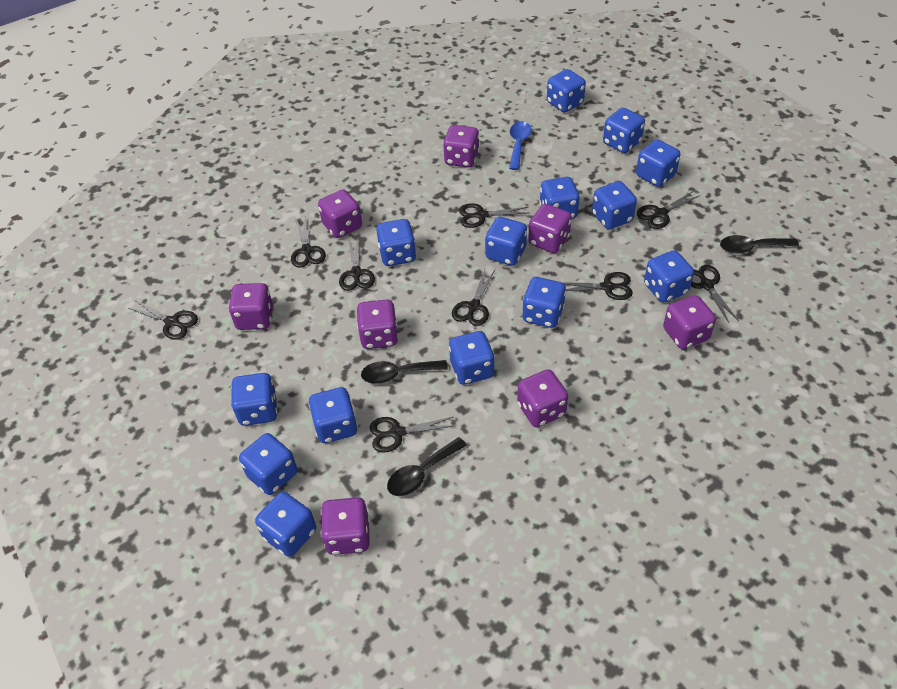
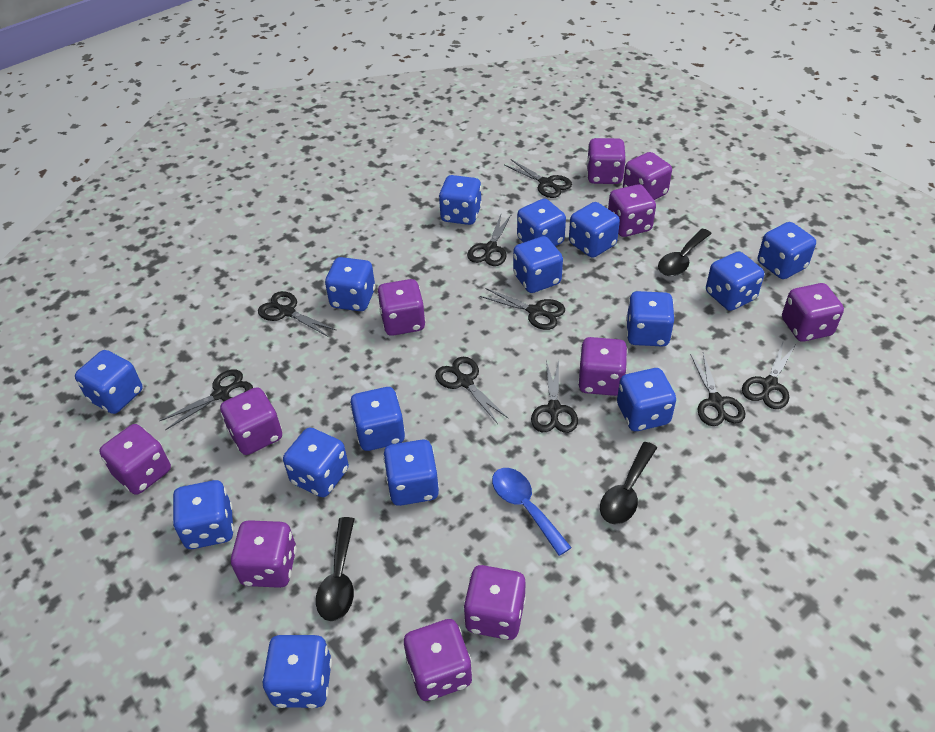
blue dice: [231,373,277,426] [239,433,297,495] [255,492,316,557] [308,387,358,443] [376,219,416,266] [449,331,495,385] [485,217,527,266] [523,277,566,328] [539,177,580,219] [547,69,586,112] [592,181,637,229] [603,108,645,153] [636,139,680,187] [644,250,694,303] = 14 -> [75,350,143,414] [172,480,234,549] [262,635,332,708] [283,428,349,497] [325,257,375,311] [350,387,405,451] [383,439,439,506] [439,175,482,225] [513,236,563,293] [517,199,566,246] [569,202,620,258] [617,368,676,431] [626,291,674,347] [706,252,764,311] [758,222,816,279] = 15
purple dice: [228,283,273,330] [318,189,362,238] [321,497,370,555] [357,299,398,349] [443,125,480,168] [517,369,568,427] [528,204,572,253] [663,295,716,349] = 8 -> [99,424,171,495] [220,387,282,455] [231,520,297,588] [377,279,426,336] [404,619,472,701] [463,565,526,640] [578,337,628,396] [587,138,626,184] [608,184,656,237] [623,152,672,200] [782,283,844,342] = 11

